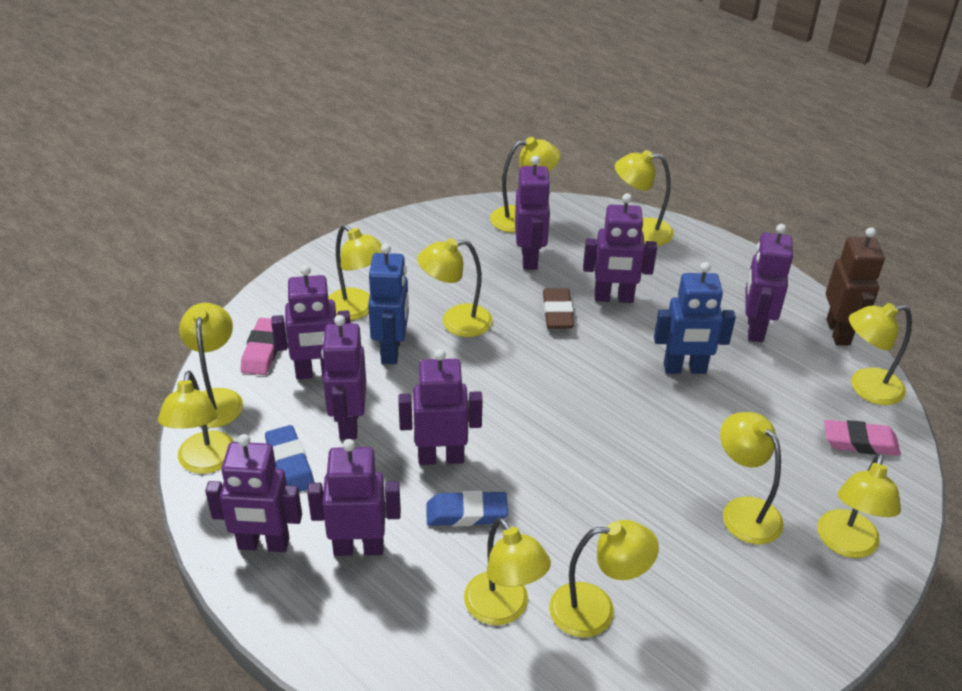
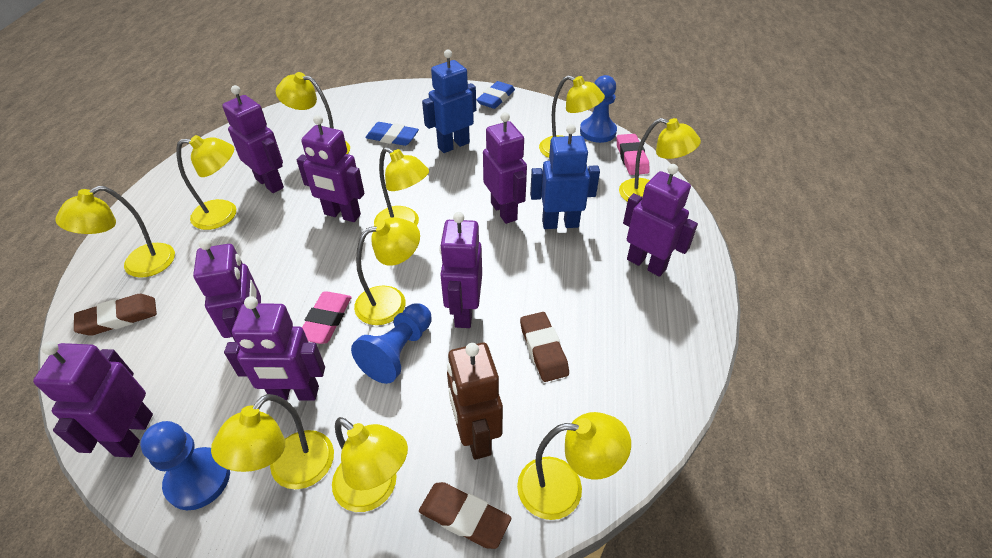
blue pawn: none = 0 -> [140,421,230,510] [351,303,432,384] [580,75,617,143] = 3
brown eraser: [543,288,574,329] = 1 -> [74,294,157,336] [419,482,511,549] [520,312,569,382] = 3
yellow lamp: [158,371,234,474] [179,303,243,428] [328,225,382,320] [417,238,493,337] [464,517,551,625] [490,137,560,233] [549,520,659,638] [615,150,674,246] [720,412,784,545] [818,453,901,558] [849,303,912,405] = 11 -> [55,186,175,278] [176,135,236,230] [211,394,334,489] [276,72,350,154] [332,417,408,512] [354,217,420,325] [374,147,429,226] [517,412,631,520] [539,75,605,158] [619,118,701,202] = 10

